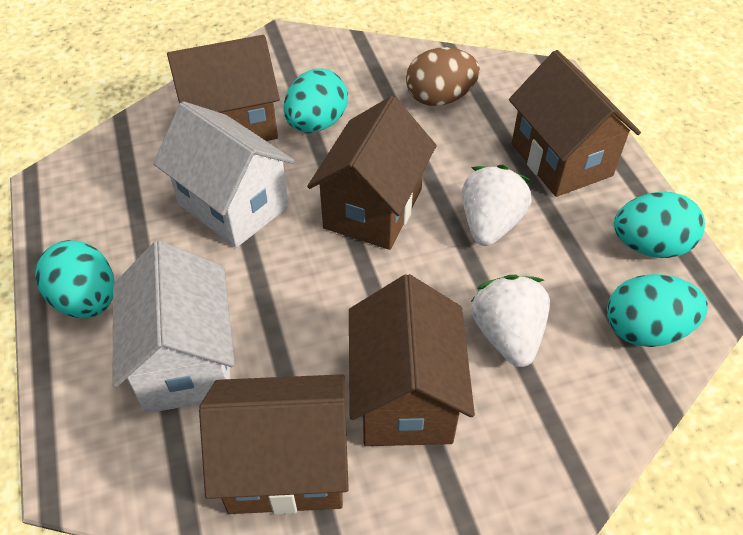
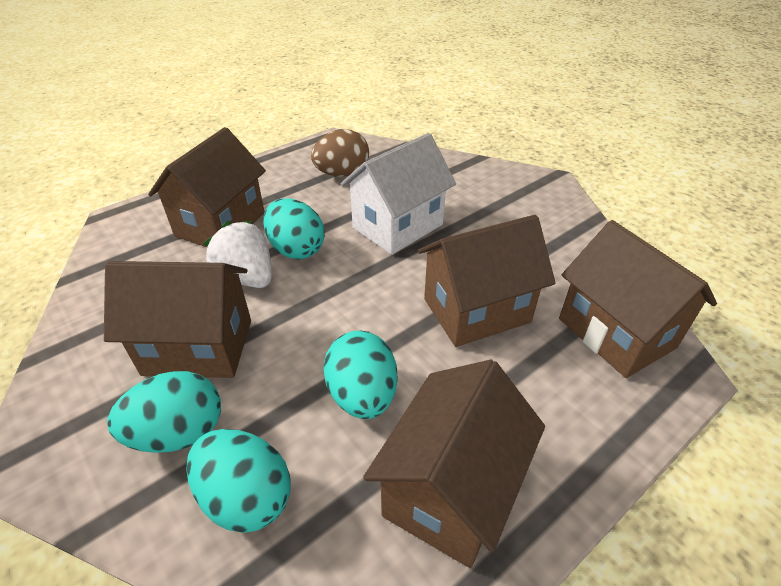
white house: [112,241,235,413] [153,101,295,248] = 2 -> [341,133,456,255] = 1
white strawberry: [462,165,532,246] [471,275,550,367] = 2 -> [203,220,272,288] = 1

